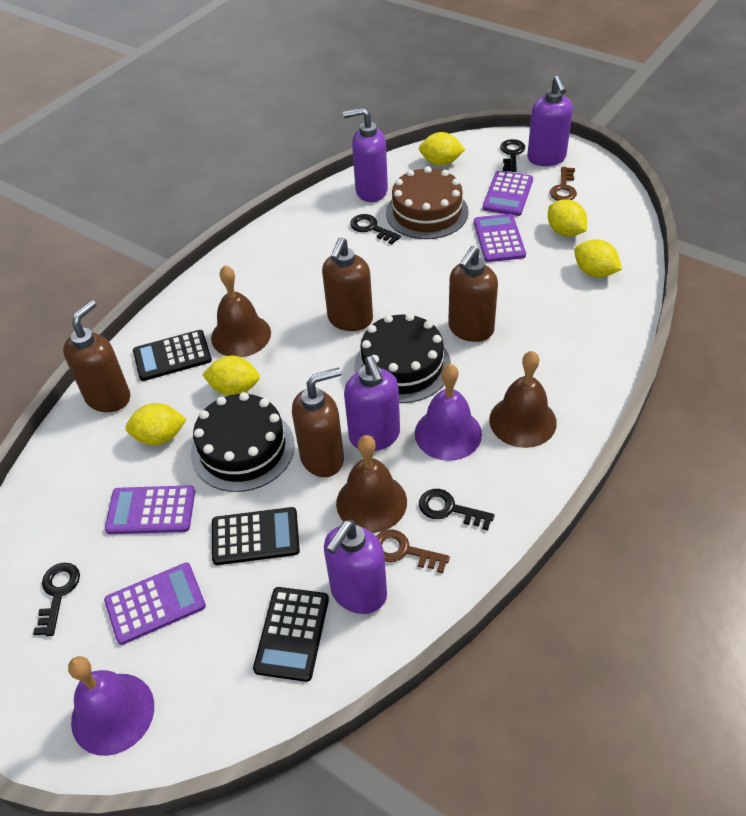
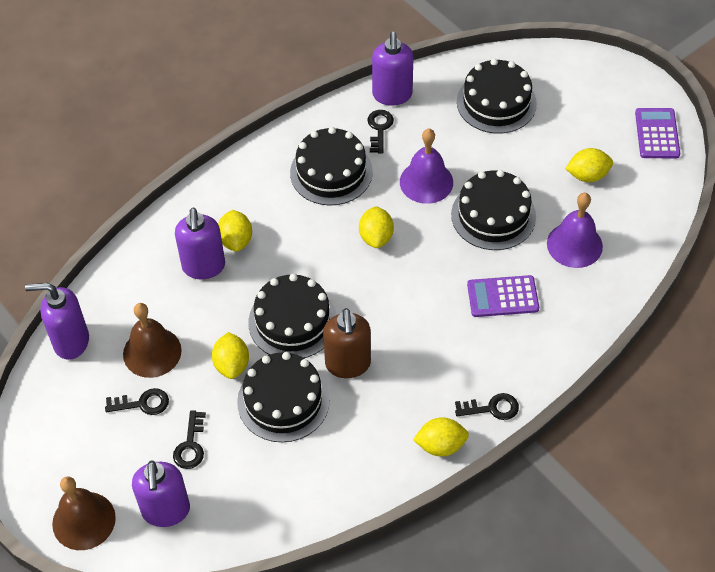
black cake: [191,392,295,492] [354,313,451,403] = 2 -> [237,352,330,442] [248,274,337,358] [290,127,373,206] [451,170,536,250] [457,59,537,134] = 5
black calculator: [133,330,212,381] [212,507,300,565] [253,587,329,682] = 3 -> none = 0
brown bell: [211,265,271,357] [336,435,407,533] [489,351,557,448] = 3 -> [52,476,116,550] [123,303,182,378] = 2
brown cake: [386,166,469,239] = 1 -> none = 0
brown key: [376,529,450,573] [550,167,577,201] = 2 -> none = 0
brown soap dispenser: [63,300,130,412] [292,367,344,477] [322,237,373,331] [448,246,498,342] = 4 -> [323,308,371,378] = 1
purple calculator: [104,563,206,645] [105,485,195,534] [474,214,526,262] [483,171,533,216] = 4 -> [467,275,539,317] [635,108,680,158] = 2

